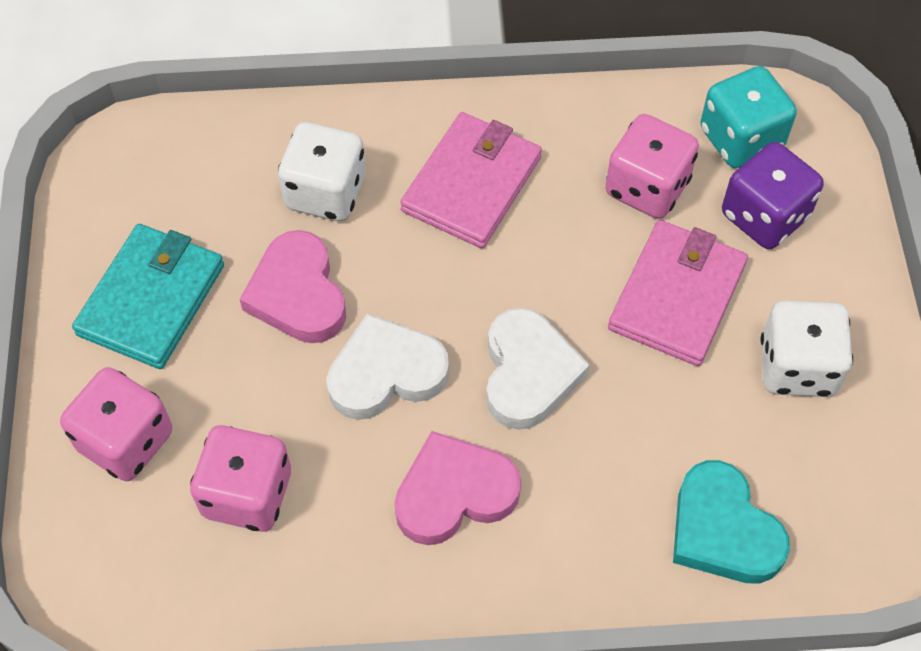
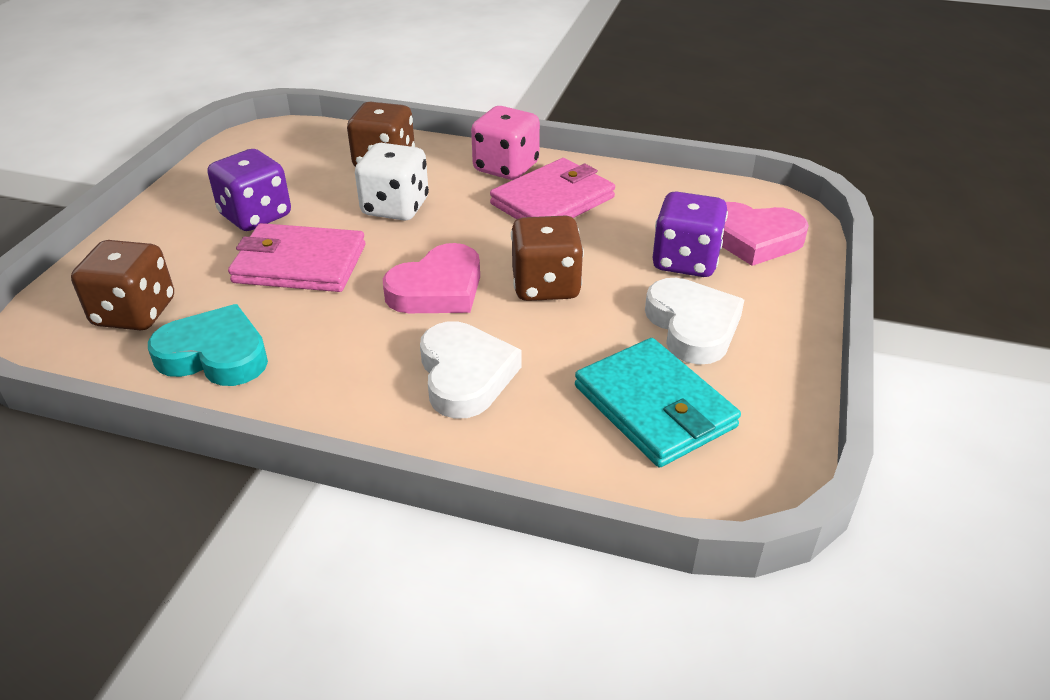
brown dice: none = 0 -> [71,240,174,330] [347,102,415,167] [511,216,584,301] = 3
pink dice: [60,367,172,481] [190,425,291,532] [605,114,699,219] = 3 -> [471,106,540,180] = 1
purple dice: [722,142,823,249] = 1 -> [207,149,291,231] [652,191,728,277] = 2
turquoise dice: [700,66,797,168] = 1 -> none = 0
white dice: [278,122,366,221] [761,300,853,397] = 2 -> [355,143,429,221] = 1

